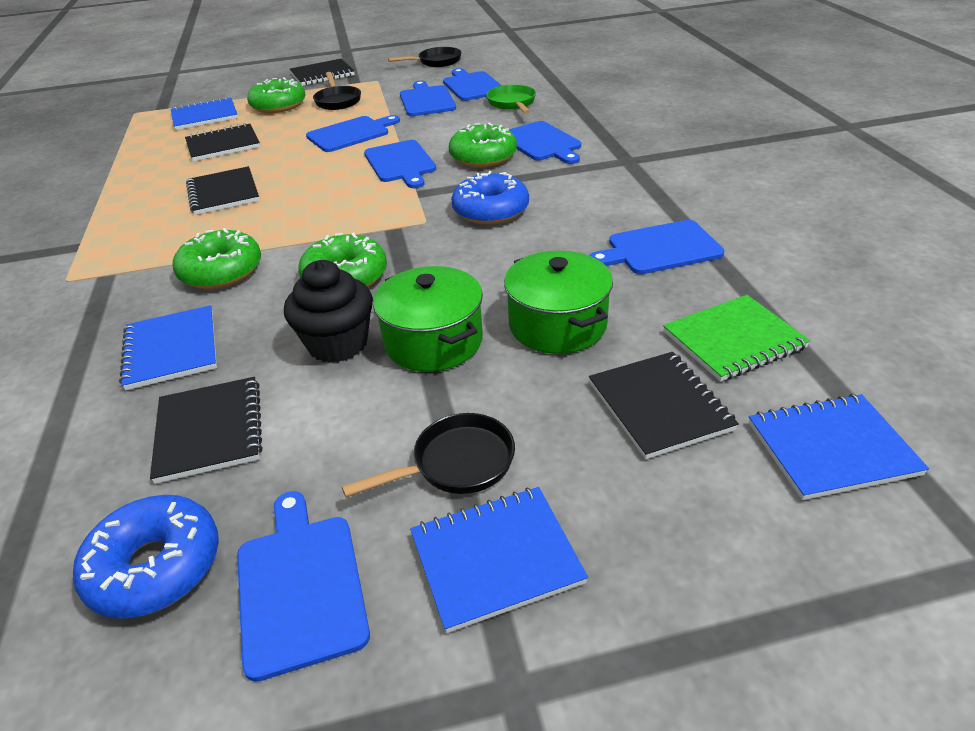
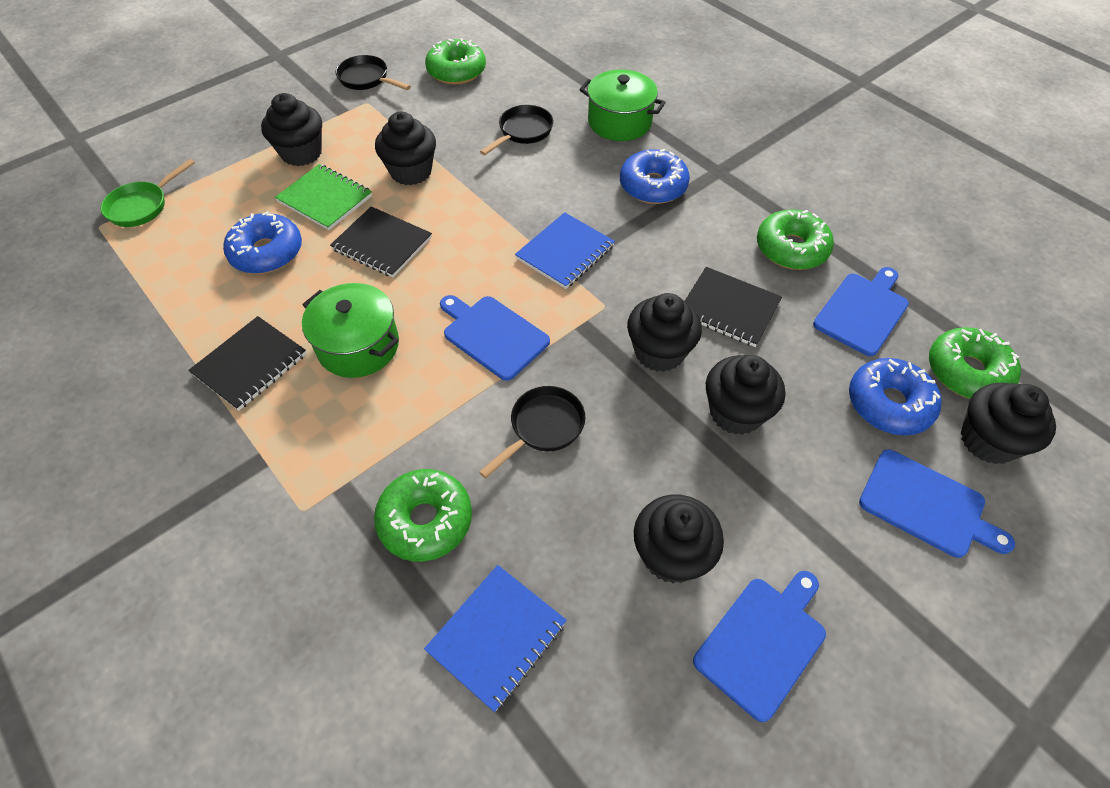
black cupcake: [284,260,373,363] = 1 -> [261,93,322,166] [375,112,436,185] [627,293,702,372] [634,494,724,583] [706,355,785,435] [961,383,1056,464] = 6
black notebook: [150,377,263,484] [185,123,260,162] [186,166,260,215] [290,59,355,86] [589,352,739,459] = 5 -> [188,316,307,411] [330,207,432,277] [685,267,782,347] = 3
blue cutting board: [237,491,370,682] [306,115,400,152] [364,140,436,188] [400,81,456,116] [443,68,502,101] [509,121,581,164] [589,220,725,274] = 7 -> [440,295,550,381] [693,571,826,722] [813,267,909,356] [859,450,1015,558] = 4
blue donut: [73,495,219,619] [451,171,529,225] = 2 -> [223,211,302,274] [620,149,690,204] [849,358,942,435] = 3
blue notebook: [119,305,217,390] [171,97,238,130] [410,487,588,633] [749,394,929,500] = 4 -> [424,565,567,712] [515,212,615,289] = 2

